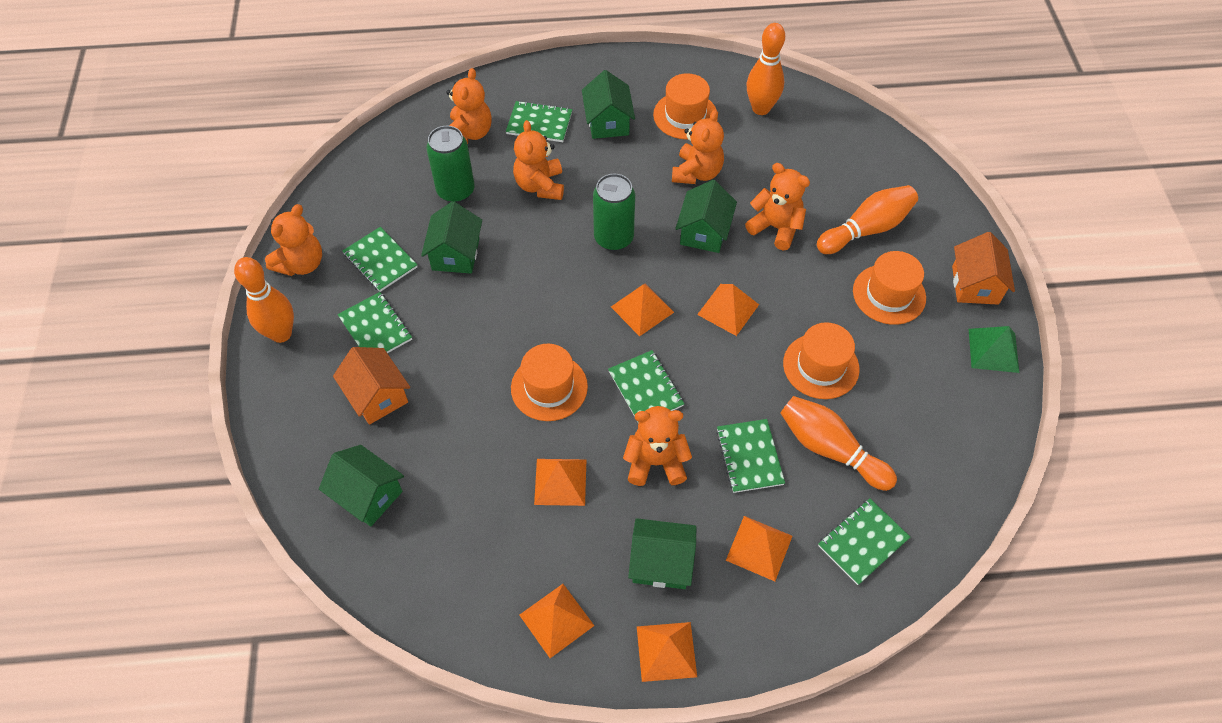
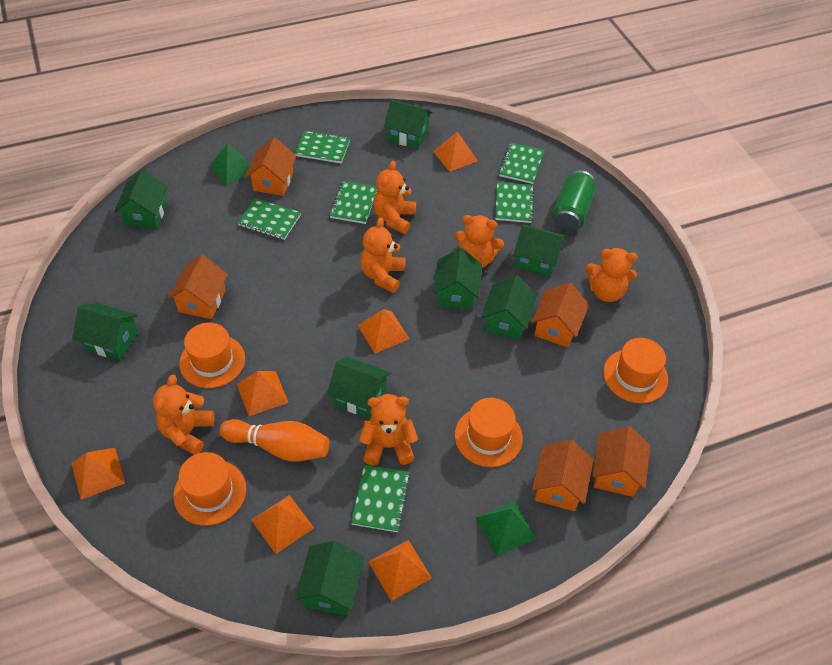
green can: [426,126,475,203] [593,173,635,251] = 2 -> [552,170,596,232] = 1
green house: [319,445,404,527] [421,201,482,274] [582,70,635,139] [628,518,696,589] [675,180,737,253] = 5 -> [72,303,138,360] [114,170,168,229] [295,540,364,616] [327,357,391,419] [384,99,433,149] [433,248,482,310] [482,276,537,340] [514,224,566,277] = 8
green pyramid: [969,326,1019,373] = 1 -> [209,143,250,185] [476,500,537,556] = 2
orange bowling pin: [234,257,294,343] [747,23,785,115] [780,396,897,491] [817,185,918,254] = 4 -> [219,419,330,461] = 1
orange house: [333,347,410,425] [952,232,1015,305] = 2 -> [168,255,228,319] [246,138,296,196] [532,283,589,348] [532,440,593,511] [593,426,650,497] = 5

